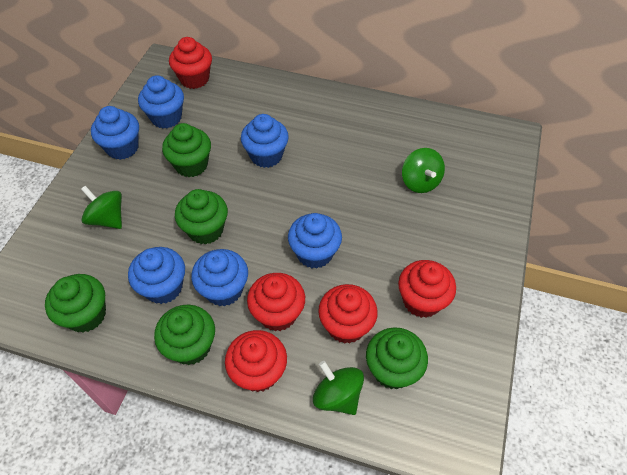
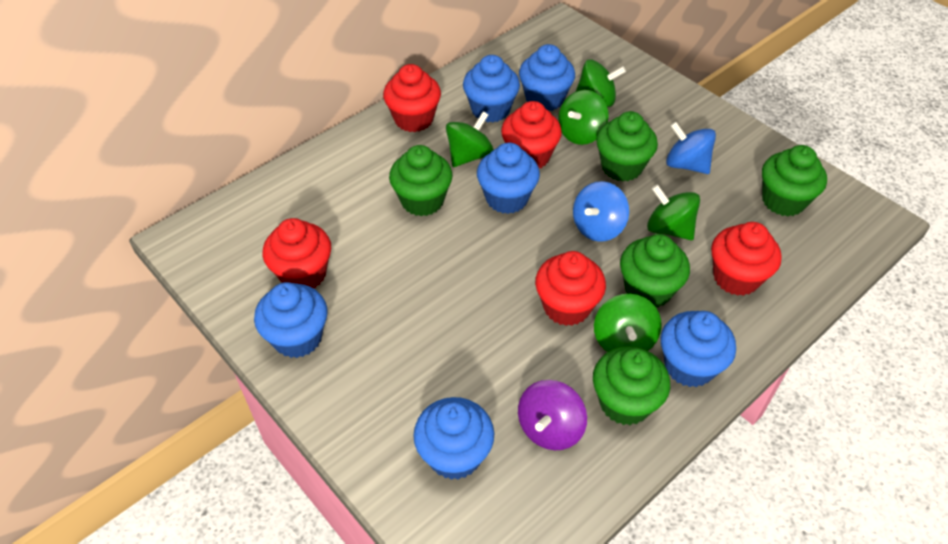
blue spinning top: none = 0 -> [573,181,629,242] [666,122,716,174] = 2
green spinning top: [81,186,122,229] [313,361,364,415] [402,148,445,193] = 3 -> [446,111,494,167] [558,90,609,145] [576,60,626,107] [594,294,661,352] [647,185,700,240] = 5
purple spinning top: none = 0 -> [518,380,587,450] = 1

